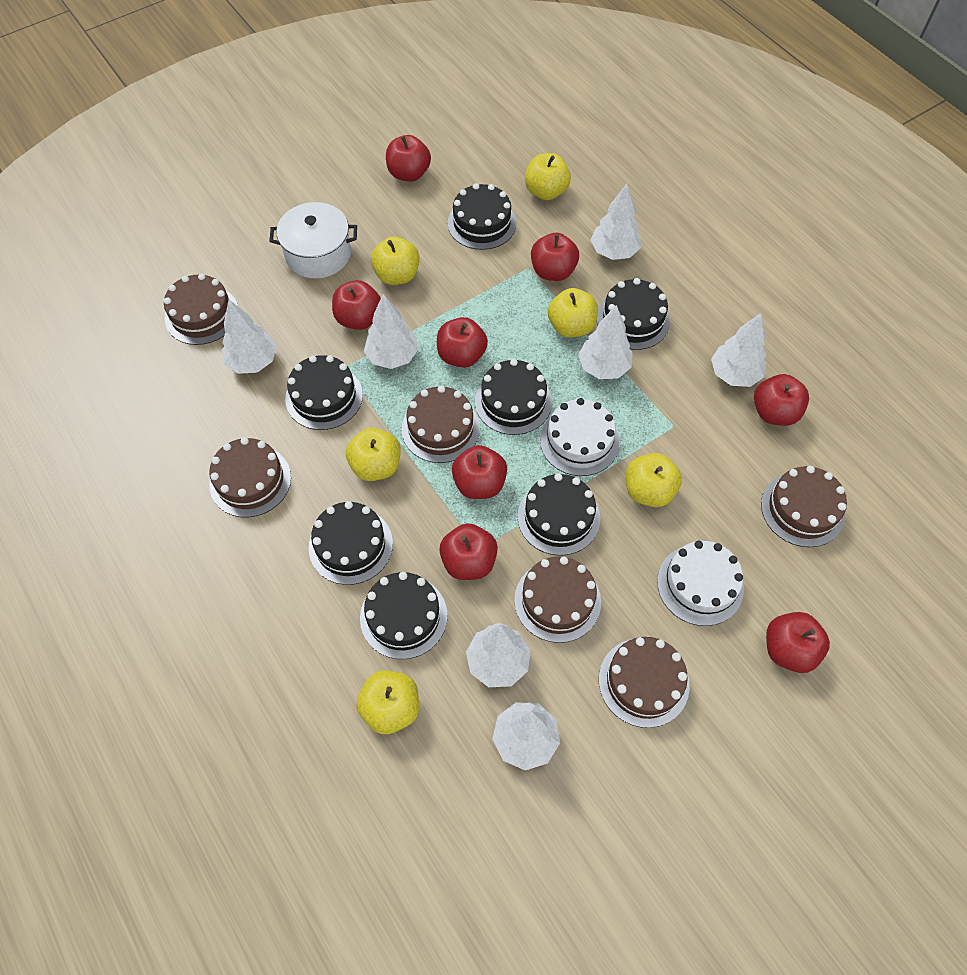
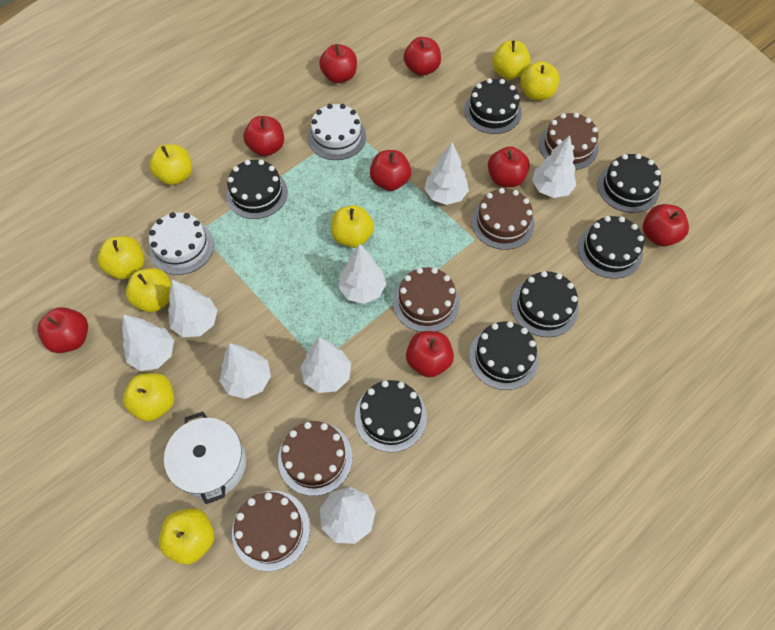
brown cake: [164,273,238,345] [209,437,291,517] [402,386,480,463] [514,556,601,643] [599,637,690,728] [761,466,847,547] = 6 -> [232,491,310,571] [278,421,352,496] [393,267,460,332] [471,188,535,250] [539,113,599,170] = 5
white tree: [222,300,277,374] [364,294,418,369] [466,623,531,687] [492,702,560,770] [578,305,632,379] [591,184,641,260] [711,313,766,387] = 7 -> [122,314,174,371] [168,280,218,337] [220,343,271,399] [300,338,351,393] [320,487,376,544] [339,244,386,304] [424,142,469,205] [532,135,577,198] = 8
yellow apple: [346,428,401,481] [356,670,419,734] [371,236,420,285] [525,153,571,200] [548,288,598,338] [626,453,682,507] = 6 -> [97,236,145,279] [123,373,174,421] [126,268,171,312] [149,144,192,185] [159,508,214,565] [331,205,374,248] [492,40,531,80] [520,61,560,101] = 8

